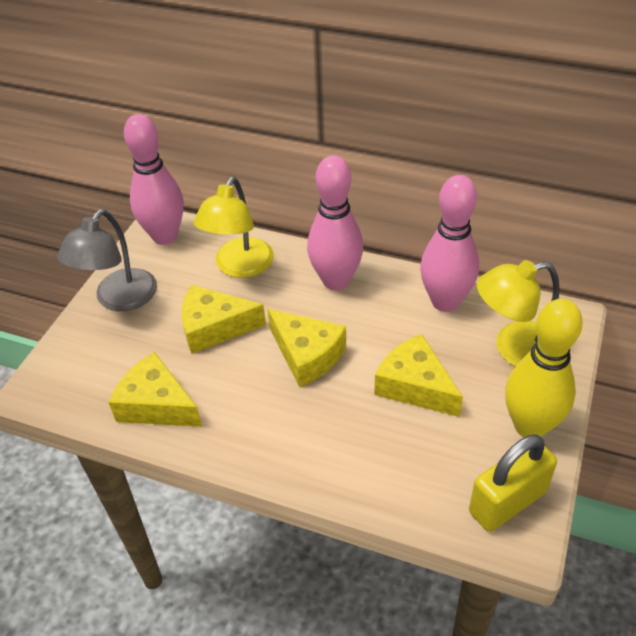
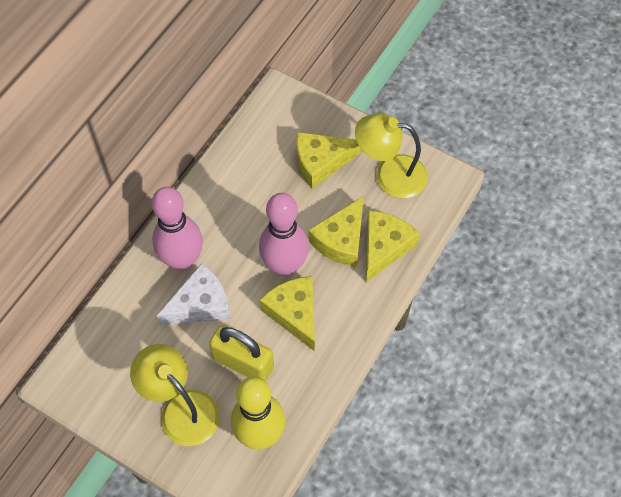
grey lamp: [57,209,157,311] = 1 -> none = 0
pink bowling pin: [124,114,184,245] [307,155,363,290] [420,175,479,312] = 3 -> [152,187,203,271] [259,193,309,276] = 2
white cheese: none = 0 -> [157,263,230,325] = 1

